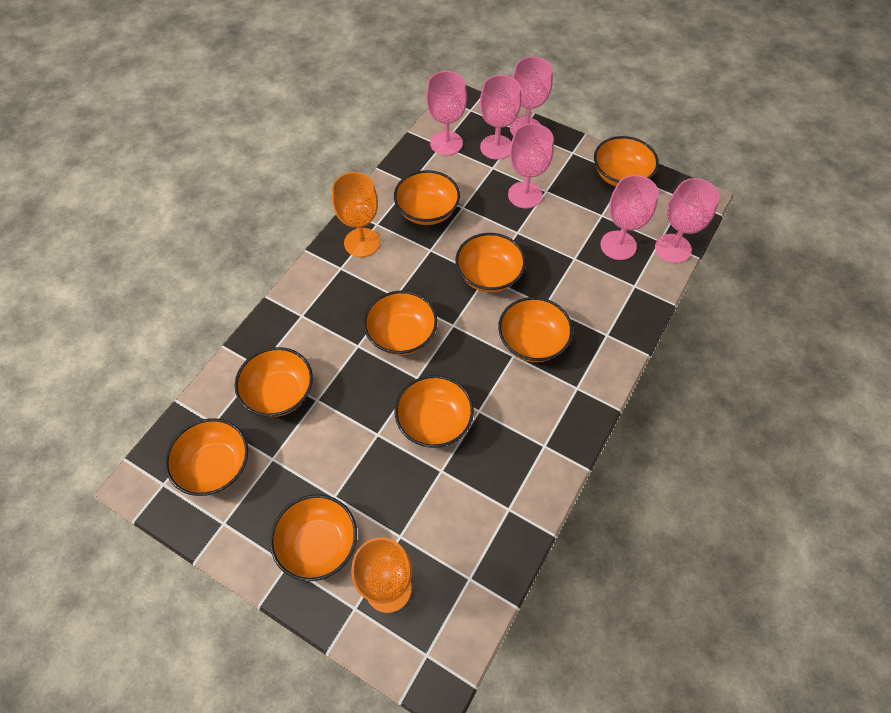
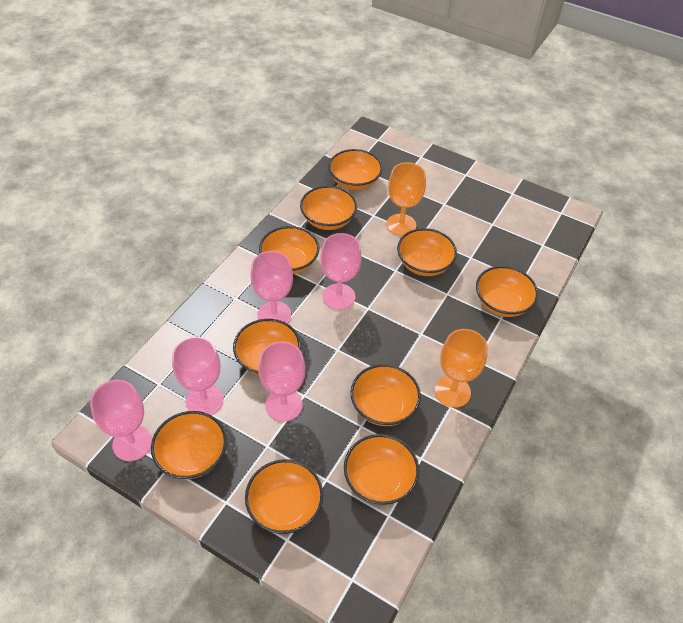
orange bowl: [165,418,248,496] [235,347,313,417] [270,494,357,582] [363,291,437,355] [394,170,460,225] [394,375,474,448] [455,233,526,292] [498,297,573,362] [594,136,659,187] = 9 -> [151,411,227,479] [233,319,301,375] [245,459,323,534] [259,226,320,274] [300,186,357,230] [329,149,383,190] [344,434,419,505] [350,364,421,426] [397,228,457,276] [476,266,538,317] = 10
pink goblet: [426,71,467,156] [480,75,521,160] [508,123,554,209] [510,57,553,135] [601,175,659,260] [655,178,720,263] = 6 -> [90,380,152,461] [172,336,223,415] [251,251,293,323] [258,341,306,422] [320,233,362,310] = 5

